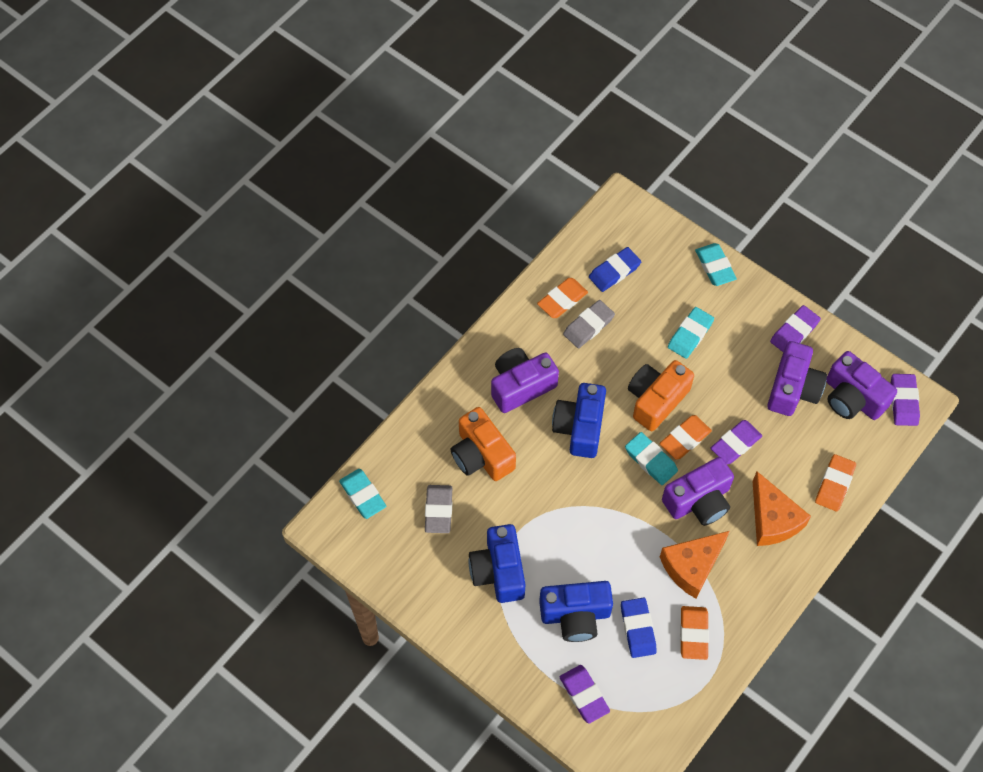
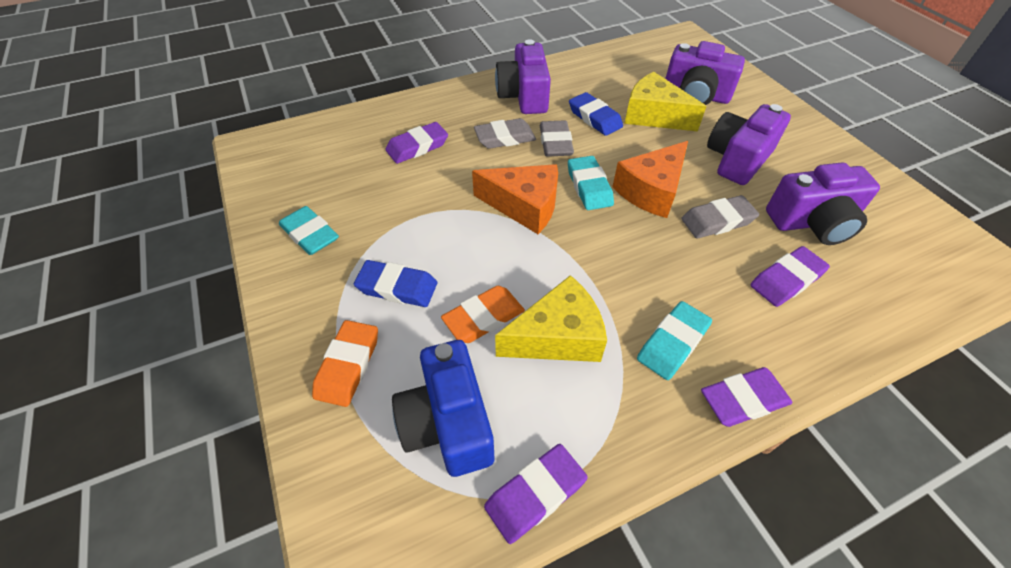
blue camera: [469,524,526,603] [539,581,613,642] [552,383,606,458] = 3 -> [392,340,494,477] = 1
grey eraser: [425,485,452,533] [563,300,615,348] = 2 -> [474,118,536,149] [540,120,574,157] [681,195,759,238] = 3
orange camera: [450,407,516,481] [628,360,694,431] = 2 -> none = 0
orange eraser: [537,278,588,318] [660,415,712,460] [680,606,709,660] [815,454,856,512] = 4 -> [312,320,378,407] [441,286,525,343] = 2
turquoise eraser: [339,469,386,519] [625,432,678,485] [668,307,714,359] [695,243,737,286] = 4 -> [279,206,339,255] [568,156,614,210] [637,301,712,380] = 3
yellow cheese: none = 0 -> [495,275,607,362] [624,72,707,131] = 2

